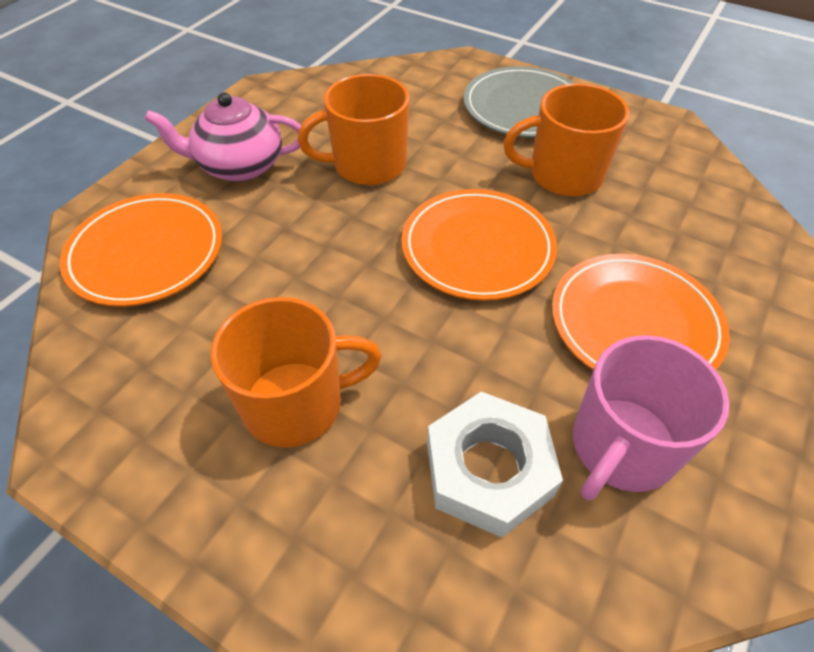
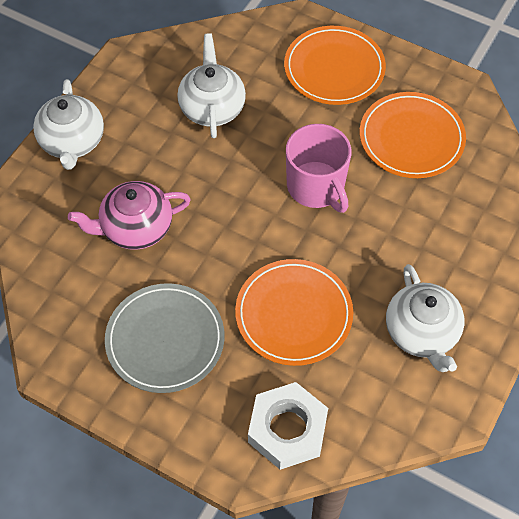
orange mug: [211,297,382,448] [298,74,410,185] [503,83,629,197] = 3 -> none = 0
white teapot: none = 0 -> [33,79,104,170] [177,34,246,138] [386,264,465,372] = 3

